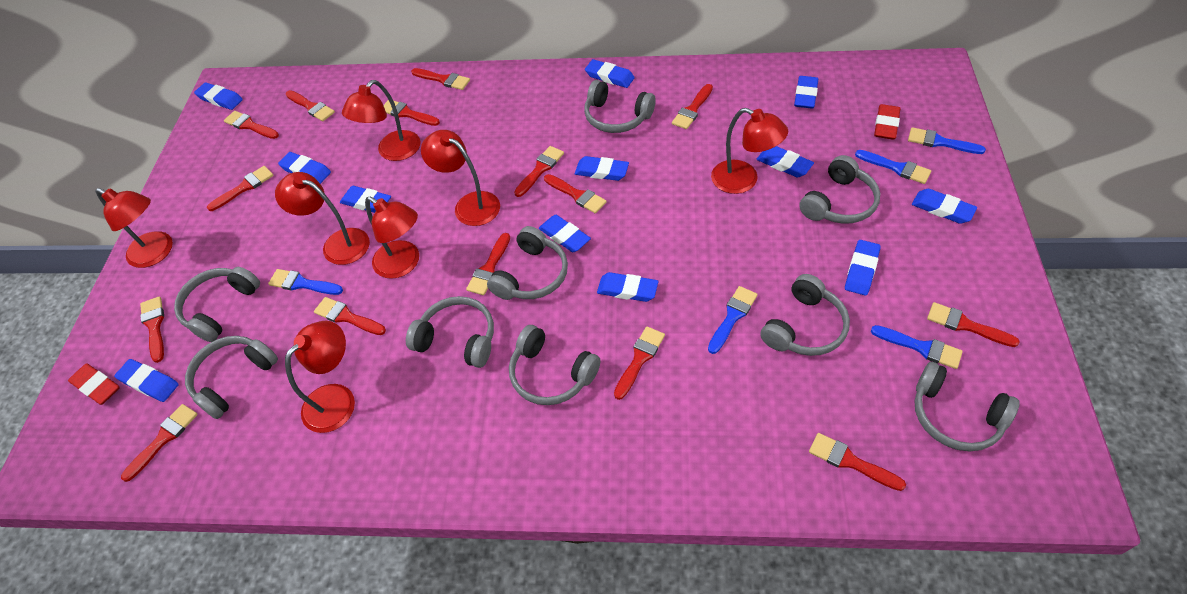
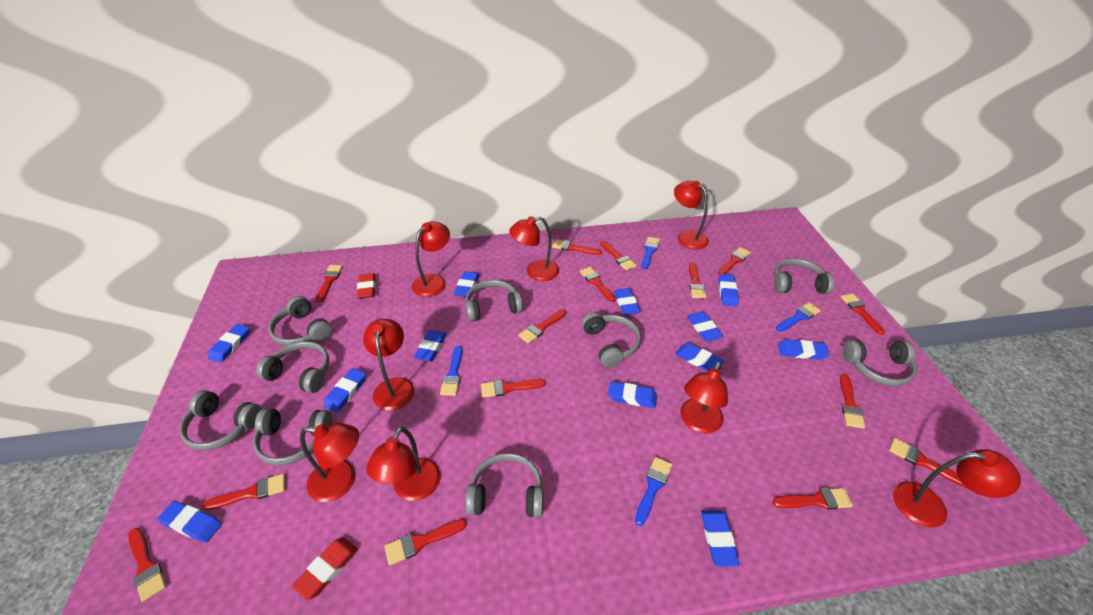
blue brush: [268,269,343,295] [708,286,758,354] [855,150,931,184] [871,325,963,369] [908,127,986,154] = 5 -> [440,346,462,396] [635,457,673,526] [642,237,660,269] [776,303,821,332] = 4
red lamp: [95,188,173,268] [275,172,370,265] [285,321,355,433] [342,80,421,161] [365,197,419,279] [421,130,500,226] [711,108,788,194] = 7 -> [300,423,359,502] [363,319,414,410] [366,427,441,501] [412,221,450,297] [509,216,559,281] [674,181,709,250] [680,361,728,434] [893,449,1021,528] = 8

